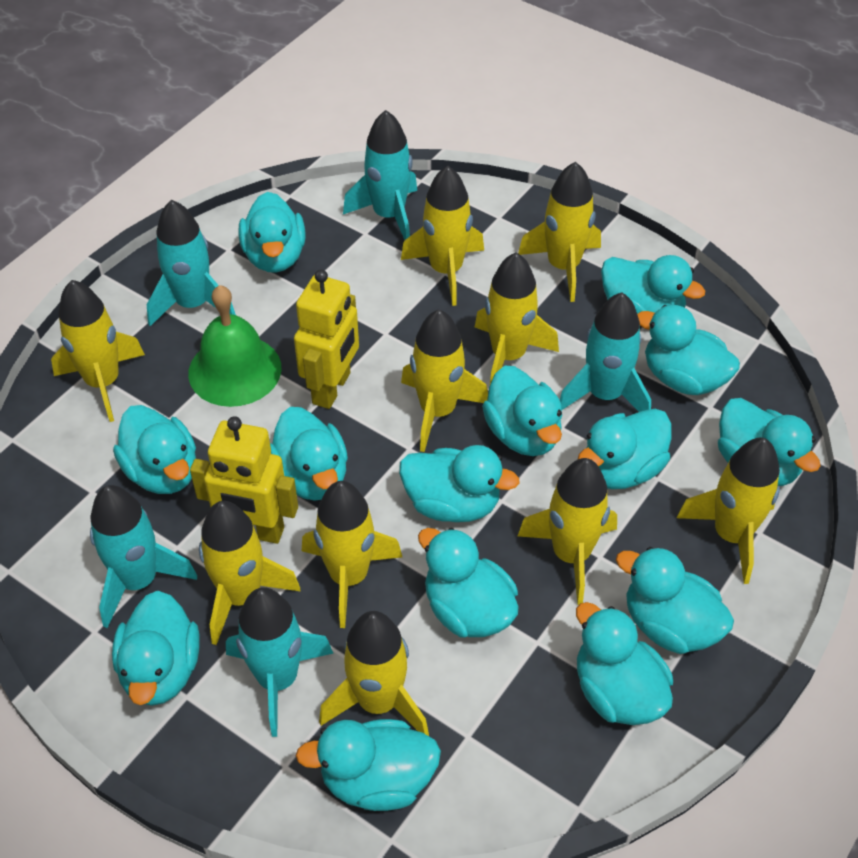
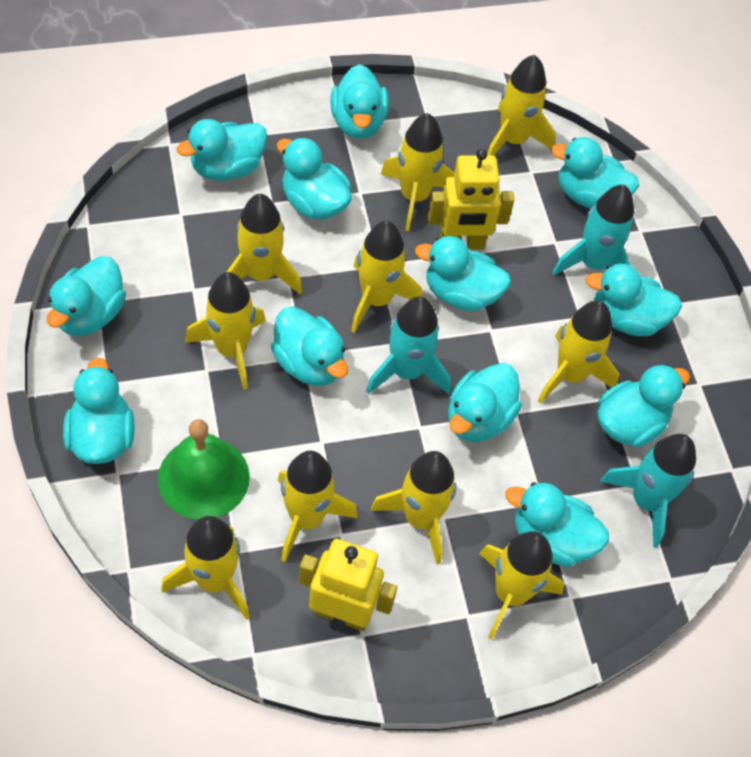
turquoise duck: [112,591,200,706] [113,405,196,494] [239,192,305,273] [270,407,348,501] [296,719,441,811] [399,445,520,522] [418,528,519,638] [482,366,562,456] [576,602,673,725] [578,409,672,489] [601,255,705,314] [616,547,734,654] [637,305,740,395] [718,398,820,486] = 14 -> [47,256,126,336] [63,358,135,464] [176,119,267,181] [271,306,348,386] [277,137,352,219] [330,64,389,139] [415,236,511,311] [448,363,522,442] [505,482,609,567] [551,137,639,209] [585,263,682,336] [598,364,690,447] = 12
turquoise rocket: [90,485,197,628] [147,200,236,326] [226,587,333,737] [343,110,417,240] [560,292,651,412] = 5 -> [366,296,451,394] [552,185,634,275] [600,434,696,548] = 3

